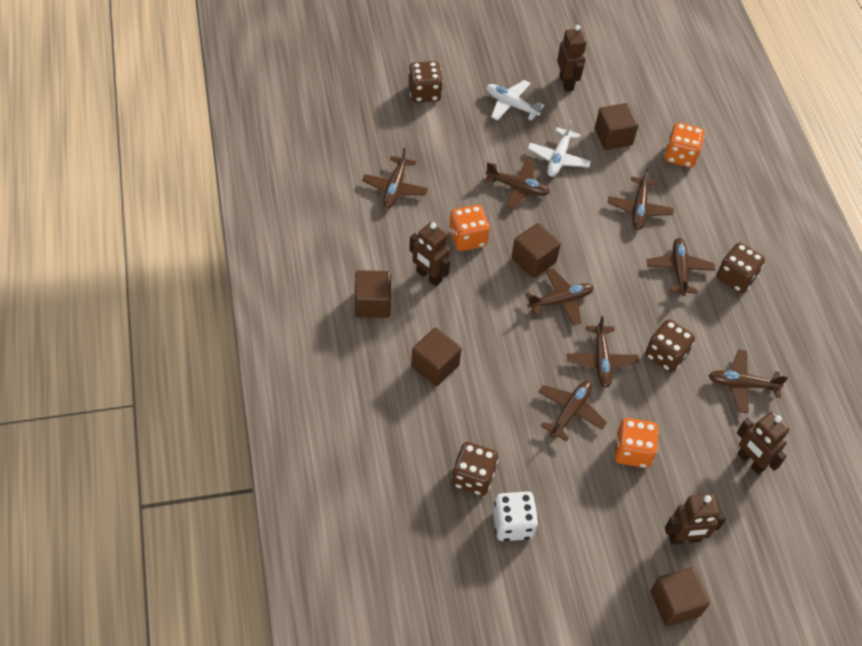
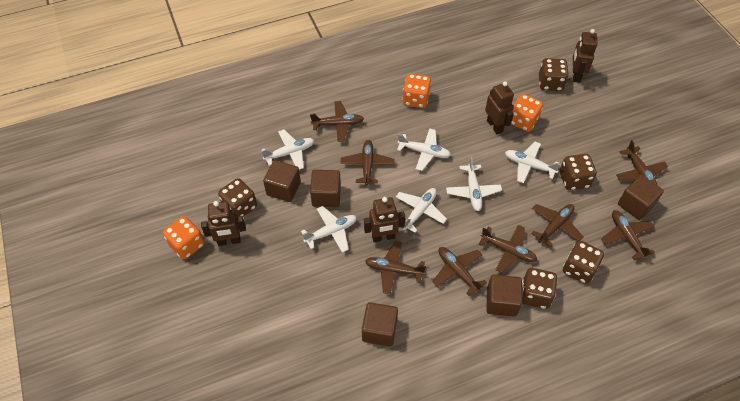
brown dice: [408,61,443,103] [451,442,498,496] [645,319,695,372] [717,243,765,293] = 4 -> [218,178,257,217] [522,268,557,309] [539,58,569,91] [560,154,597,190] [563,241,604,284] = 5
white dice: [493,491,538,541] = 1 -> none = 0
white plane: [486,80,545,121] [528,120,591,177] = 2 -> [261,129,314,170] [301,206,357,253] [396,188,447,233] [397,128,451,171] [446,157,502,211] [505,142,561,183] = 6

